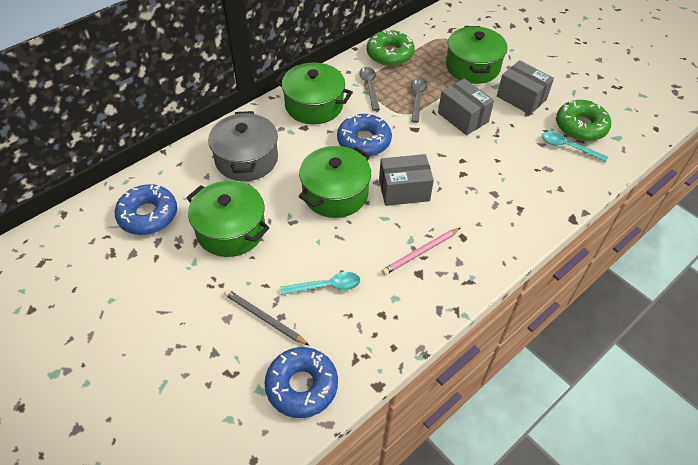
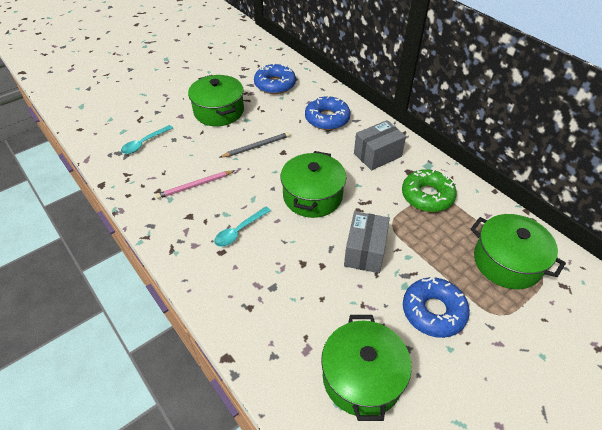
green donut: [367,29,415,66] [556,99,611,141] = 2 -> [402,169,457,212] = 1
grey box: [379,154,434,206] [438,79,494,135] [497,60,554,115] = 3 -> [344,211,390,273] [354,120,406,170] = 2
grey pot: [208,111,278,181] = 1 -> none = 0
grey spoon: [359,67,380,111] [411,78,428,123] = 2 -> none = 0

